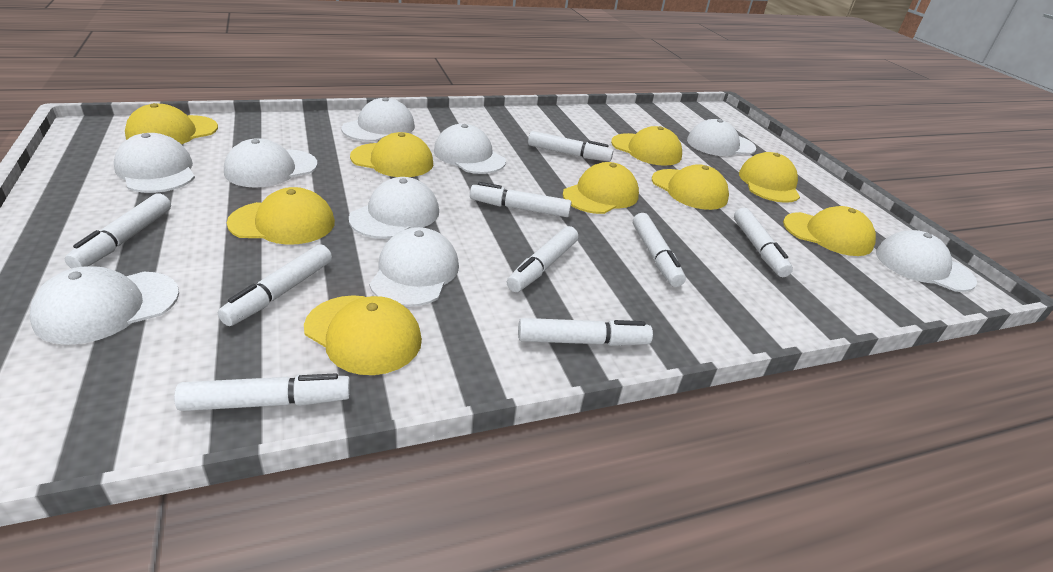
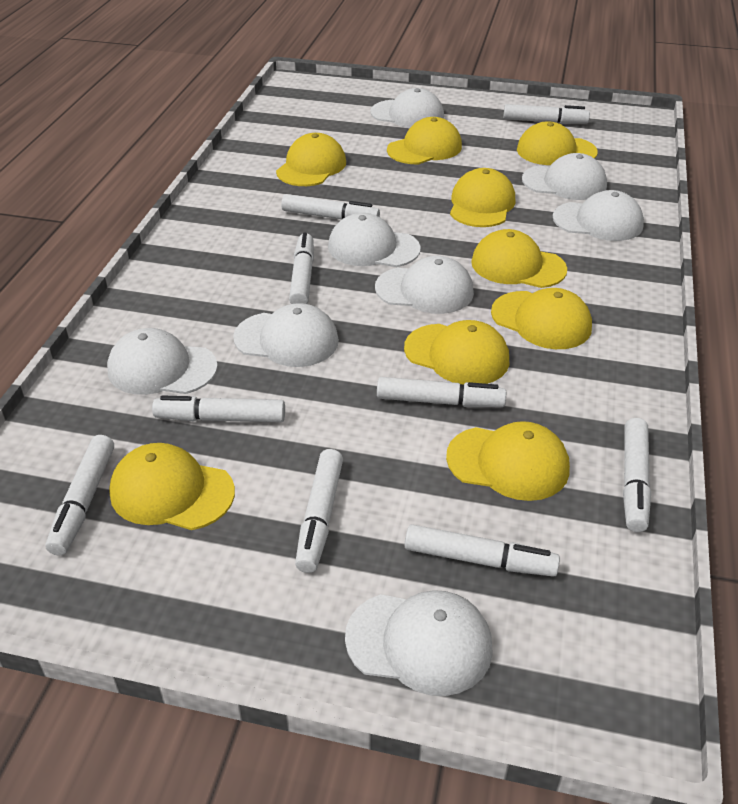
white cap: [30,266,179,345] [114,133,195,193] [224,138,317,188] [341,97,415,142] [349,177,439,239] [369,227,459,307] [434,124,506,174] [687,119,756,156] [876,230,977,292] = 9 -> [107,328,218,395] [233,303,339,367] [328,213,421,267] [345,590,493,696] [370,88,444,128] [375,256,474,314] [522,153,607,200] [553,190,644,241] = 8

